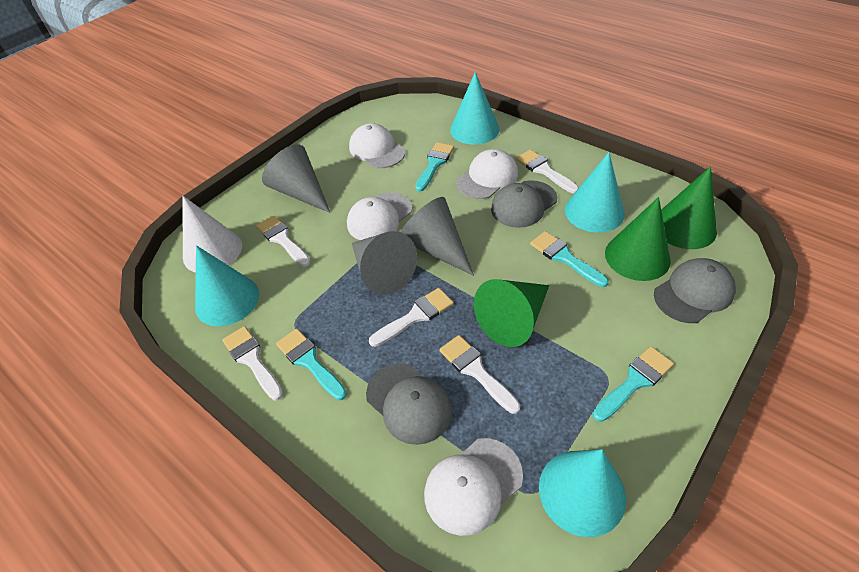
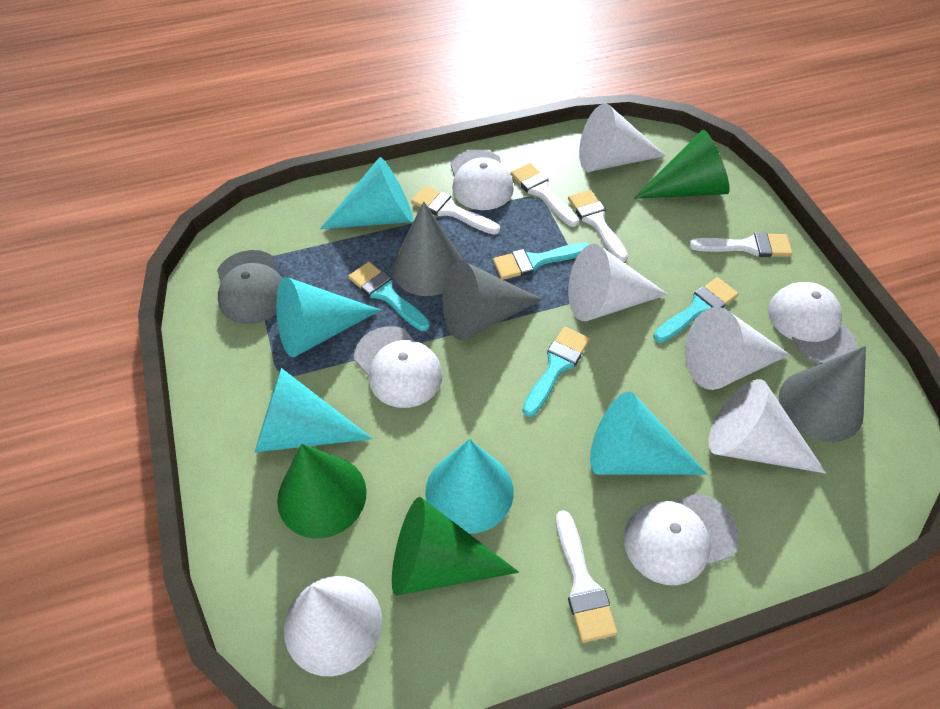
grey cap: [366,363,453,445] [491,180,557,228] [654,258,736,323] = 3 -> [217,250,283,324] = 1
turquoise cone: [195,245,259,326] [450,72,499,145] [539,449,626,537] [565,152,625,233] = 4 -> [255,368,373,452] [276,277,381,357] [320,157,413,229] [425,439,514,534] [590,392,708,475] = 5
white cone: [182,196,242,273] = 1 -> [284,576,382,676] [568,244,668,321] [579,104,666,172] [685,307,790,390] [708,379,826,474] = 5

